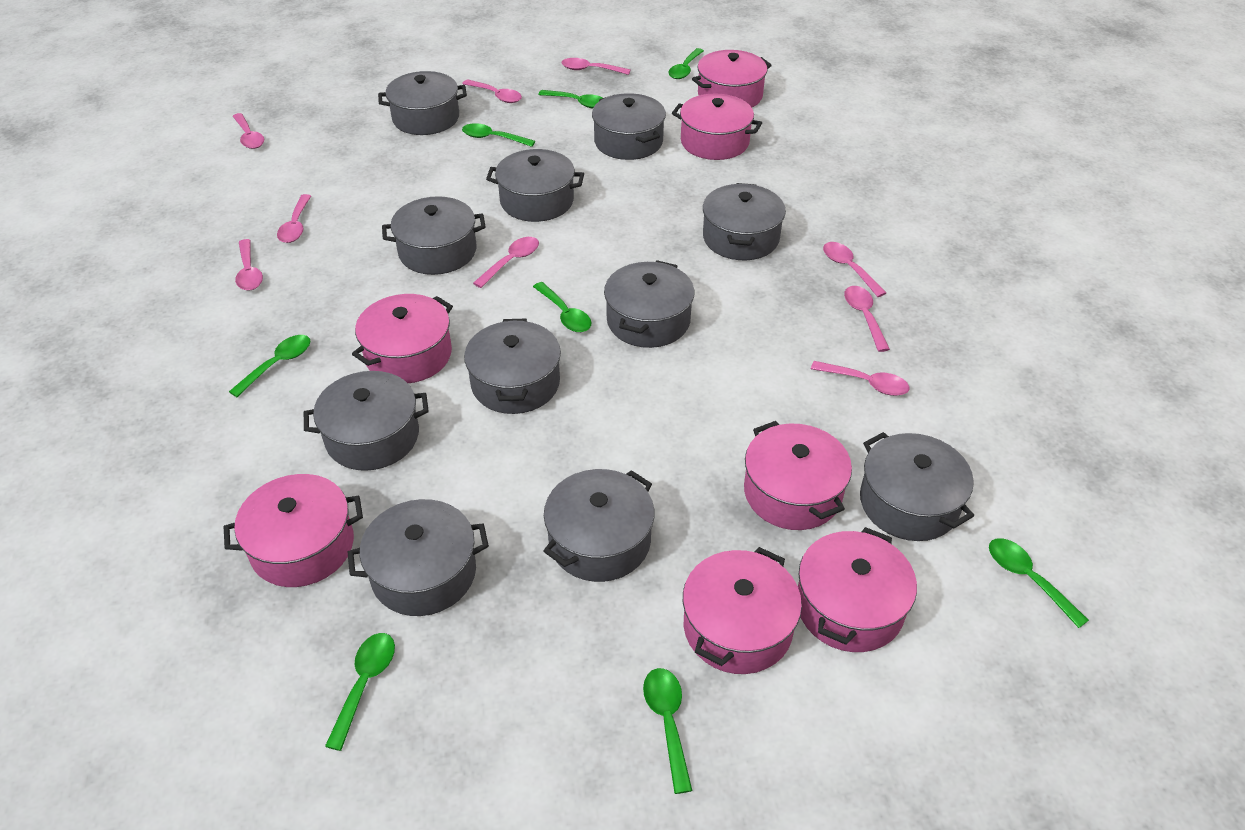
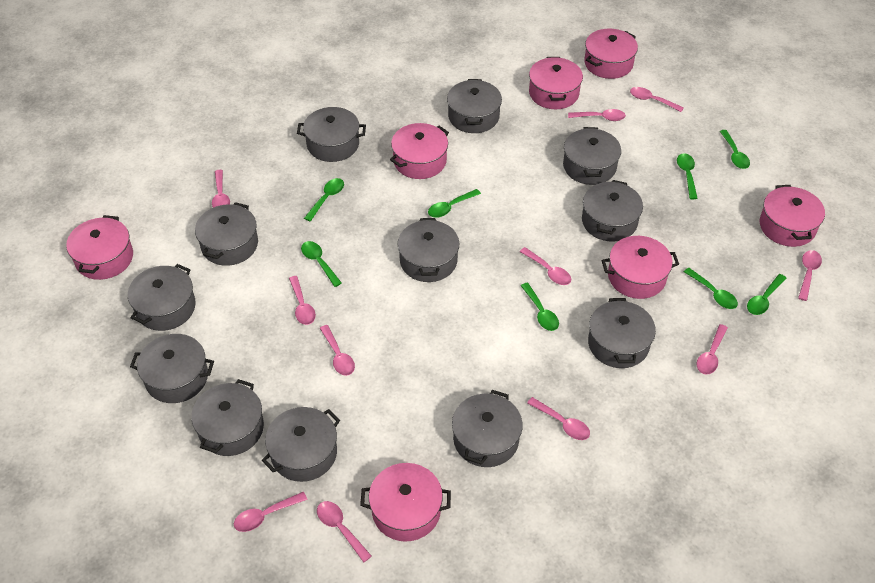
grey pot: [304,371,429,471] [347,499,489,616] [378,71,467,135] [382,196,486,275] [464,319,561,414] [486,149,584,222] [543,469,654,582] [592,93,666,160] [604,260,695,348] [703,183,786,260] [860,432,974,541] = 11 -> [128,264,196,331] [130,334,214,403] [191,379,264,456] [195,202,258,266] [262,407,340,482] [297,107,366,162] [398,218,459,282] [447,79,502,133] [452,390,523,467] [563,127,621,185] [582,180,643,242] [588,298,656,368] = 12
pink spoon: [233,113,264,149] [235,239,263,291] [277,194,311,243] [462,79,522,103] [473,237,539,288] [562,58,631,75] [811,361,909,396] [823,242,886,297] [844,286,890,352] = 9 -> [212,170,230,208] [234,492,308,532] [289,276,316,325] [317,501,372,562] [320,325,355,376] [520,247,571,285] [527,397,590,440] [568,109,626,121] [630,87,684,112] [697,324,728,374] [798,250,822,301] = 11

